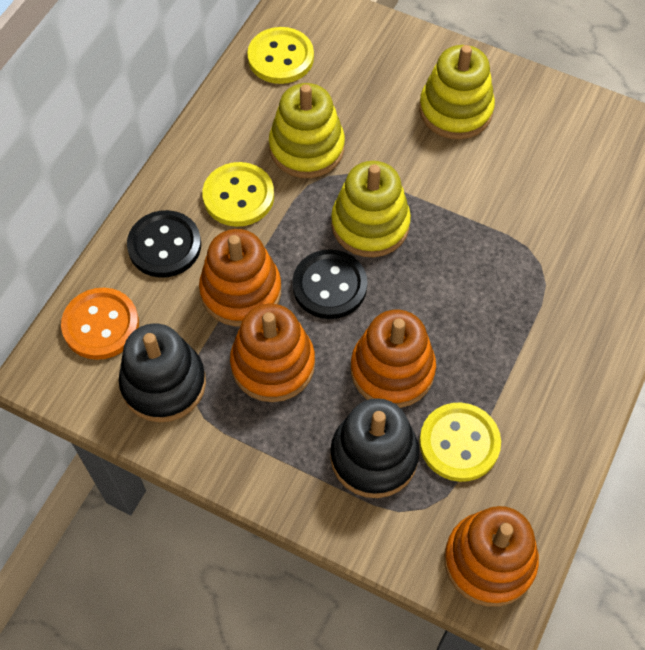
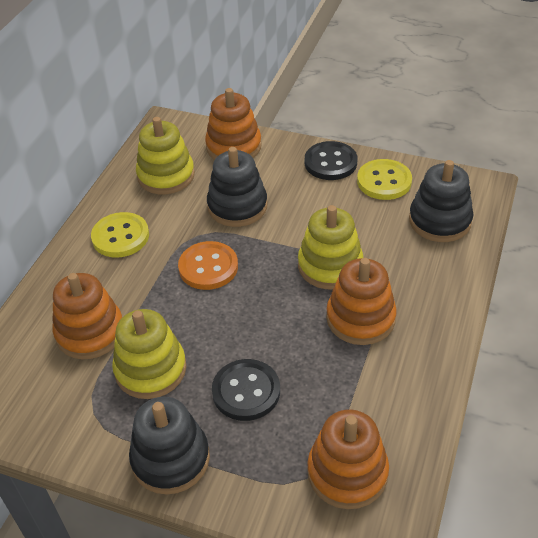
black stacking toy: [119,323,206,422] [330,398,419,498] = 2 -> [129,397,210,494] [207,147,267,227] [409,160,474,242] = 3
yellow button: [202,162,274,227] [247,27,314,84] [419,402,501,482] = 3 -> [91,212,149,258] [357,159,412,200] = 2

